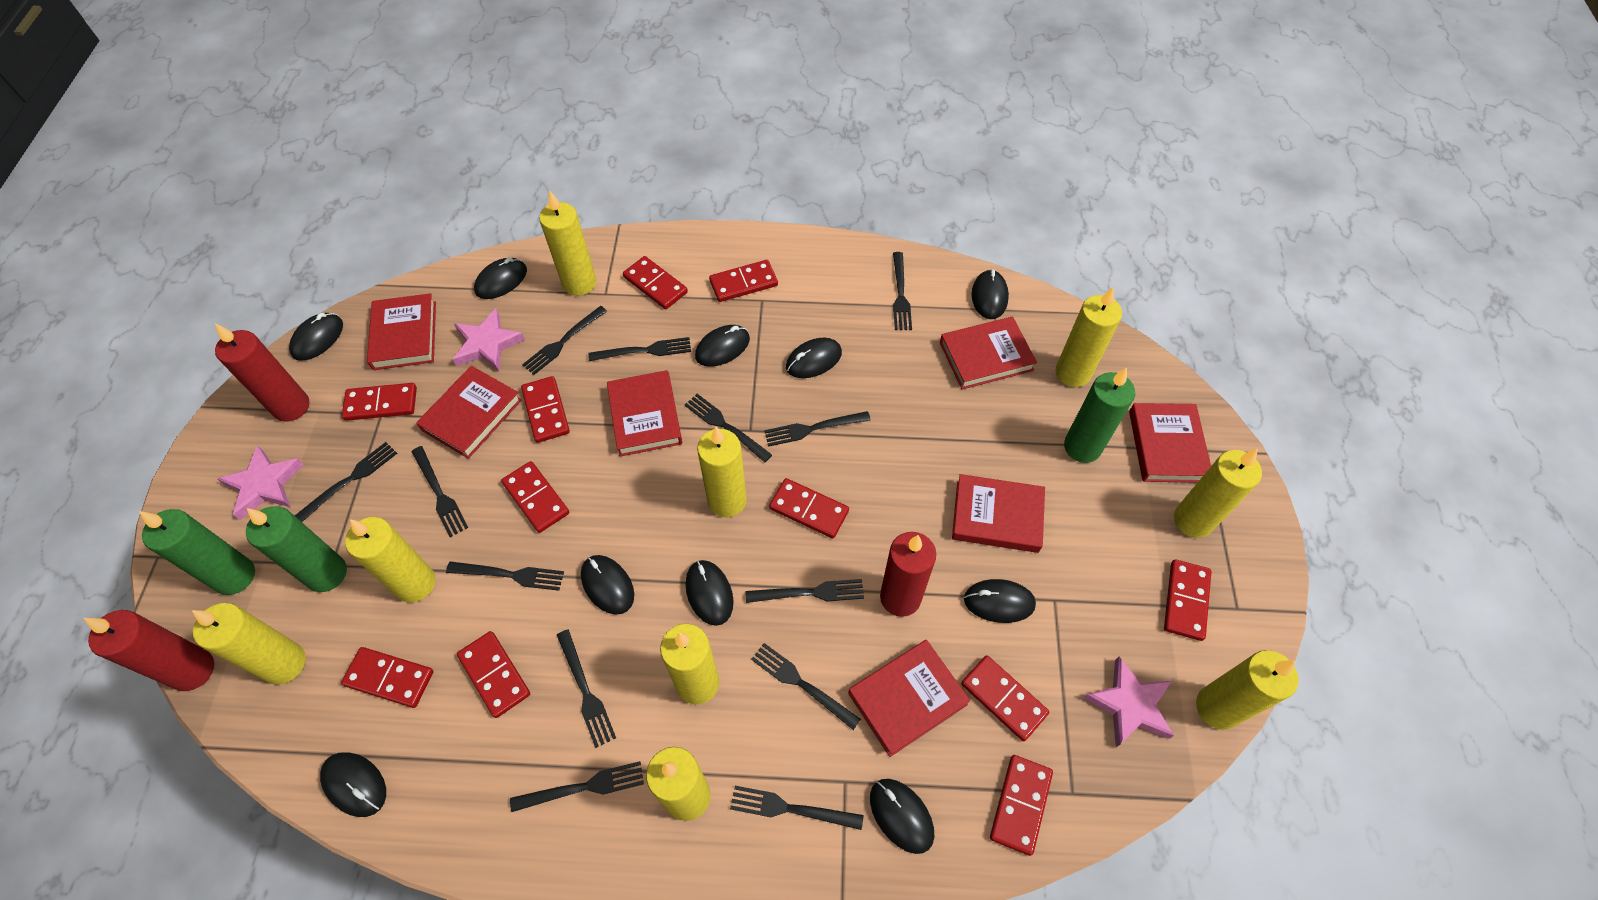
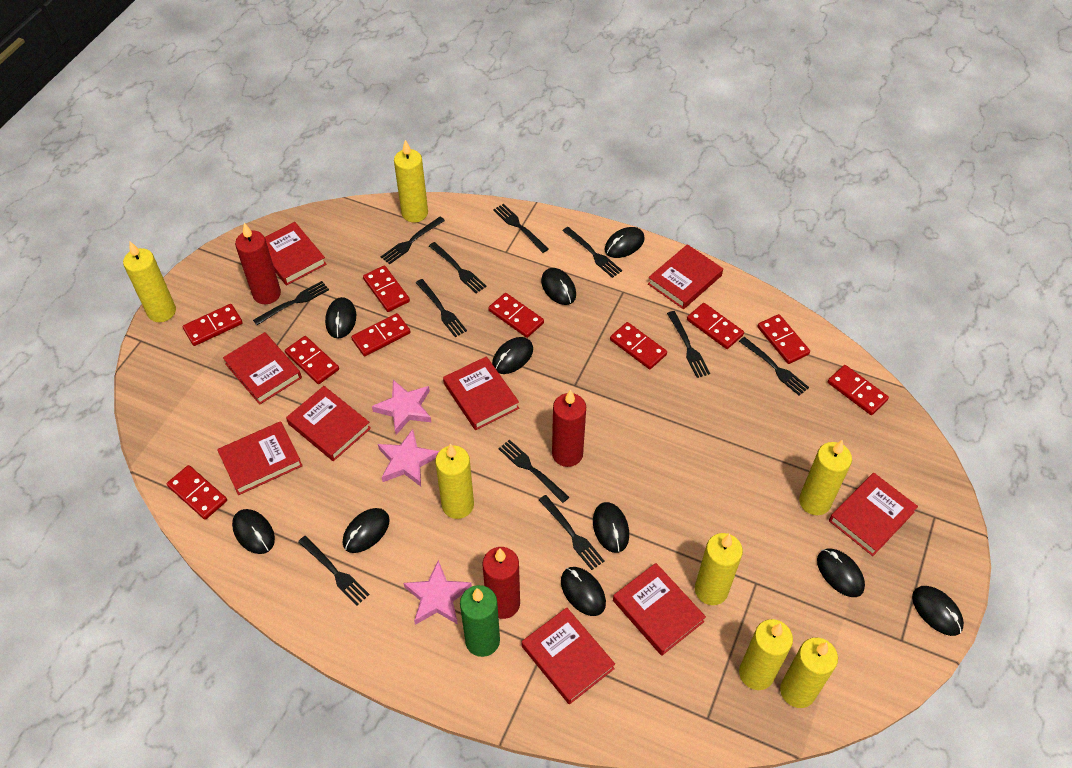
black fork: [295,442,397,522] [411,446,468,537] [446,561,564,591] [510,761,644,812] [522,306,607,375] [557,629,616,748] [588,337,691,361] [685,394,772,462] [730,786,864,830] [745,579,864,603] [751,643,861,730] [764,411,871,447] [893,252,912,330] = 13 -> [253,281,329,325] [298,536,370,605] [381,217,445,265] [416,279,467,337] [429,242,487,293] [493,204,548,253] [498,439,569,503] [539,495,605,570] [562,227,622,278] [667,311,710,378] [739,337,809,396] = 11
green candle: [139,509,255,595] [246,506,347,592] [1064,367,1135,463] = 3 -> [460,585,500,657] = 1
red book: [367,293,436,370] [416,366,522,459] [607,370,682,457] [848,640,970,757] [940,317,1037,390] [952,474,1045,553] [1129,403,1211,483] = 7 -> [217,421,303,495] [223,332,302,405] [265,222,326,285] [286,386,371,461] [443,356,519,430] [522,608,615,705] [613,563,706,656] [648,244,723,309] [829,473,918,556] = 9
red domino: [341,647,434,708] [342,383,417,421] [457,631,530,718] [501,461,569,533] [521,376,570,443] [623,256,688,309] [709,260,778,302] [769,478,849,538] [961,656,1049,741] [990,755,1053,856] [1164,559,1212,641] = 11 -> [167,465,227,520] [183,304,243,346] [285,336,339,384] [351,313,410,356] [363,265,410,312] [488,293,544,338] [610,322,667,369] [687,303,744,349] [757,314,810,364] [828,365,889,415] = 10
yellow candle: [192,603,306,685] [345,517,436,602] [539,191,596,296] [646,747,711,821] [660,624,719,705] [697,427,747,517] [1056,287,1122,387] [1174,449,1262,538] [1196,650,1299,730] = 9 -> [123,241,176,322] [394,140,428,222] [435,443,474,519] [695,533,743,605] [739,619,793,690] [780,638,838,708] [799,440,852,515] = 7

